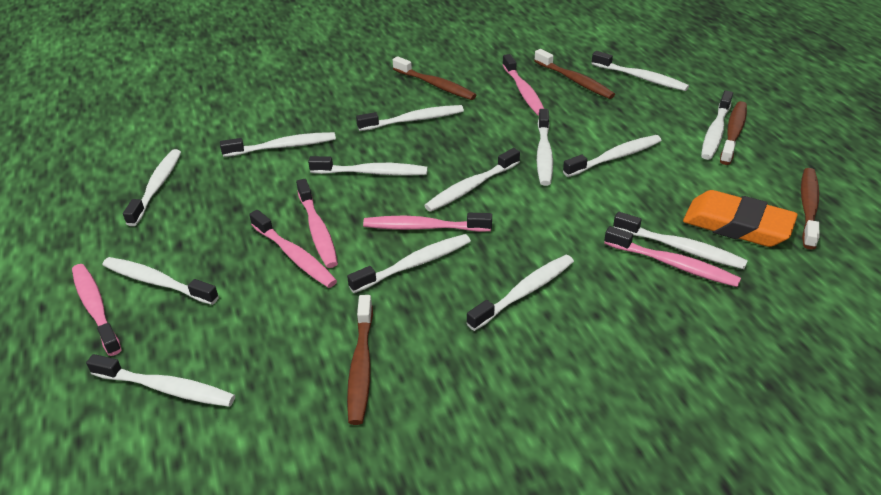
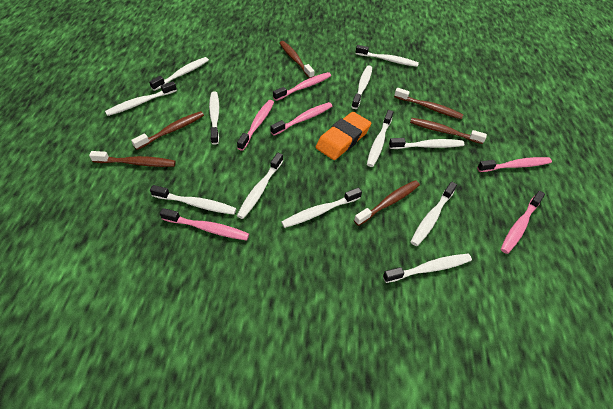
brown toothbrush: [347,295,373,425] [393,56,476,100] [534,49,615,99] [720,101,747,165] [801,168,820,249] = 5 -> [89,151,176,167] [131,111,204,150] [279,41,315,78] [354,180,420,226] [394,88,463,119] [410,118,487,144] = 6
white toothbrush: [86,354,235,407] [102,257,219,305] [123,149,181,226] [220,132,336,157] [308,156,428,176] [347,234,471,293] [356,105,464,131] [424,148,520,212] [467,255,574,331] [537,109,553,186] [563,135,661,177] [592,51,689,91] [613,212,748,269] [701,90,733,160] = 14 -> [105,81,177,116] [149,57,209,91] [150,185,237,215] [209,91,219,145] [237,153,283,219] [281,187,362,228] [352,66,372,109] [356,45,419,67] [367,110,393,167] [383,253,472,283] [389,138,464,149] [411,182,457,246] = 12

